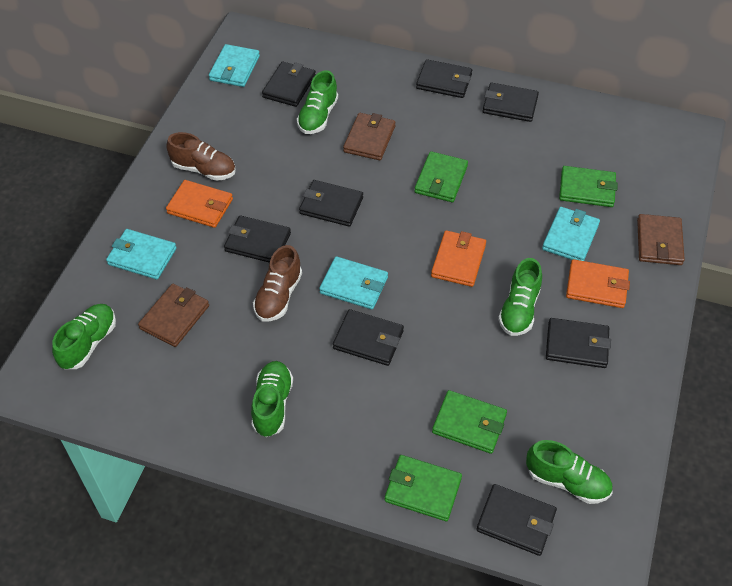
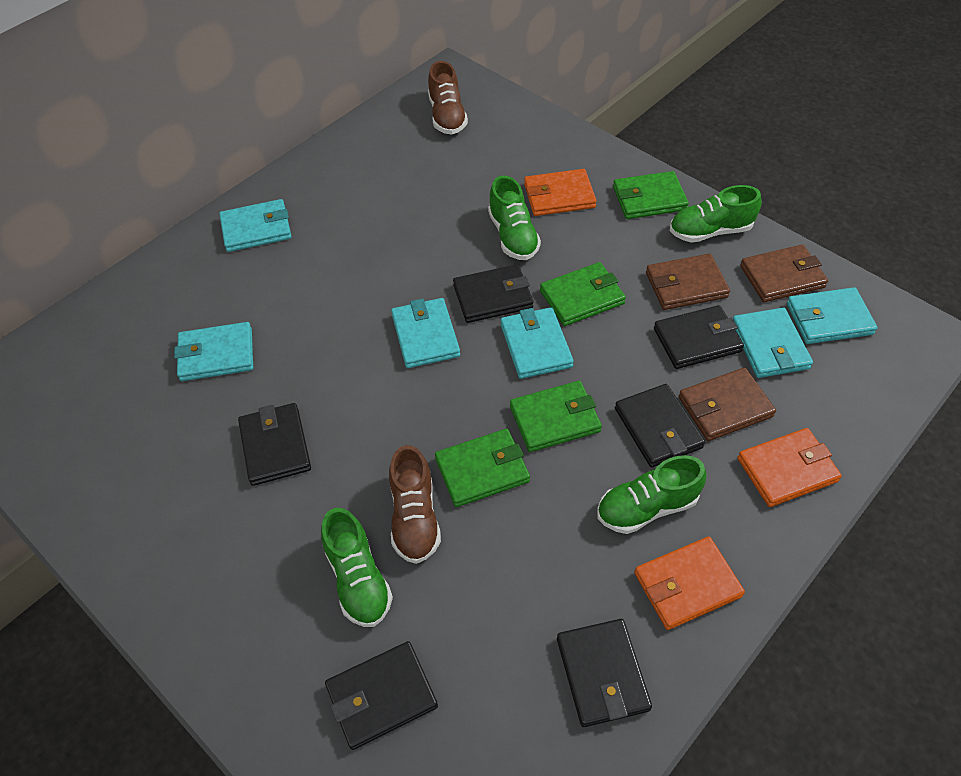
black wallet: [224,215,291,263] [262,62,316,107] [299,180,363,227] [333,309,404,366] [416,59,472,98] [476,484,557,556] [483,83,539,122] [546,318,611,368] = 8 -> [238,403,311,486] [325,641,438,750] [453,264,533,323] [557,619,652,727] [615,384,705,468] [654,305,744,369] = 6
green shoe: [52,304,116,369] [251,361,293,437] [297,70,338,134] [498,258,542,336] [526,440,612,504] = 5 -> [321,508,393,627] [488,176,541,260] [597,455,707,534] [670,185,762,243] = 4
turquoise wallet: [106,229,177,279] [209,44,260,87] [319,256,388,309] [542,207,600,261] = 4 -> [174,322,253,381] [219,199,292,252] [391,298,460,368] [501,307,574,379] [733,308,813,378] [787,287,878,344] = 6

